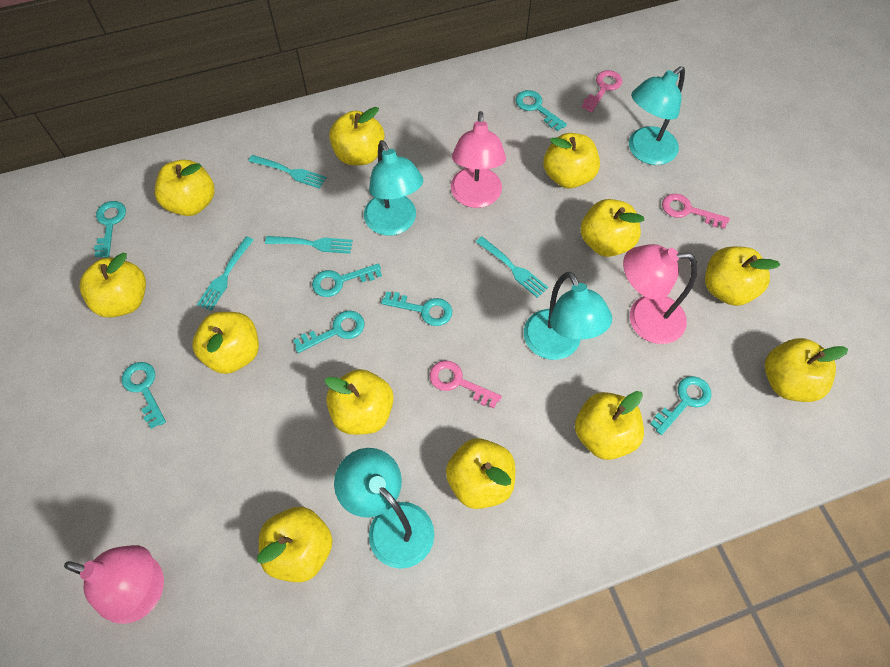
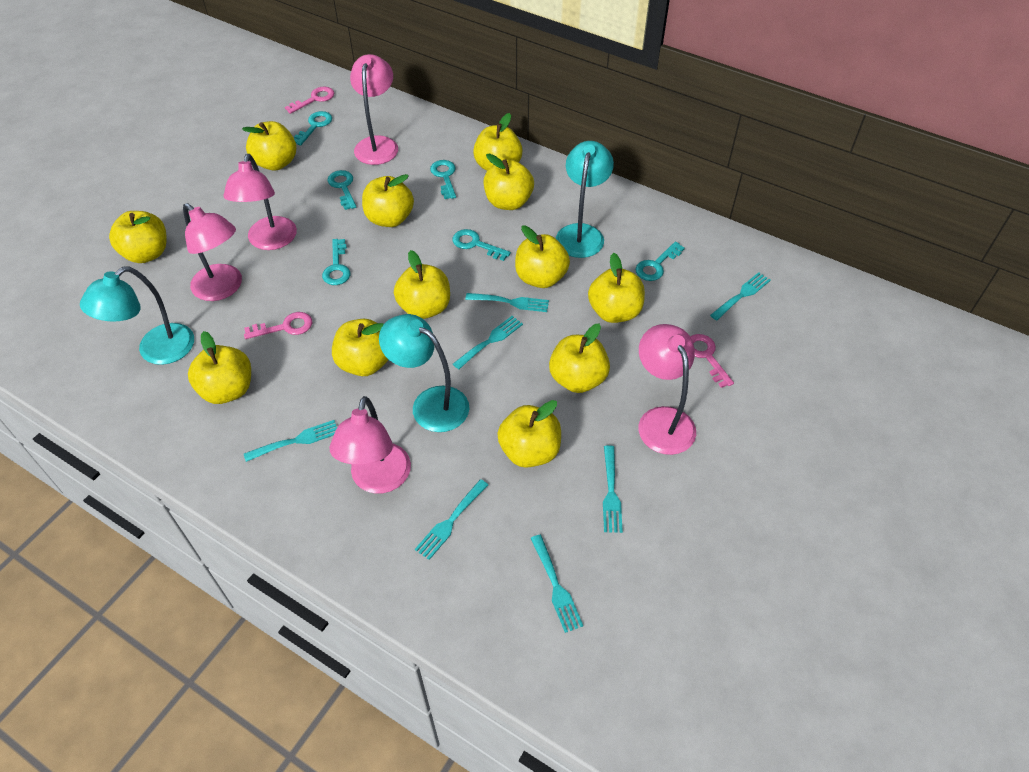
pink lamp: [64,545,164,624] [451,111,506,208] [623,244,697,344] = 3 -> [183,203,242,301] [224,154,297,250] [329,396,411,494] [350,54,398,165] [638,324,696,455] = 5
turquoise fork: [197,236,254,311] [248,155,327,189] [265,236,353,254] [476,236,548,298] = 4 -> [244,420,337,462] [415,479,488,560] [453,316,523,369] [465,293,549,312] [531,535,583,633] [603,445,623,533] [710,272,771,320] = 7
turquoise key: [94,201,126,258] [122,362,166,429] [293,310,365,353] [312,263,382,297] [381,291,452,326] [515,90,567,131] [650,376,712,435] = 7 -> [294,111,332,146] [322,239,350,285] [328,170,356,210] [430,160,456,199] [452,229,511,261] [635,242,685,281] = 6
turquoise lamp: [334,448,434,569] [364,140,423,236] [524,272,612,360] [629,66,685,165] = 4 -> [80,267,194,365] [379,314,469,432] [556,141,614,258] = 3

